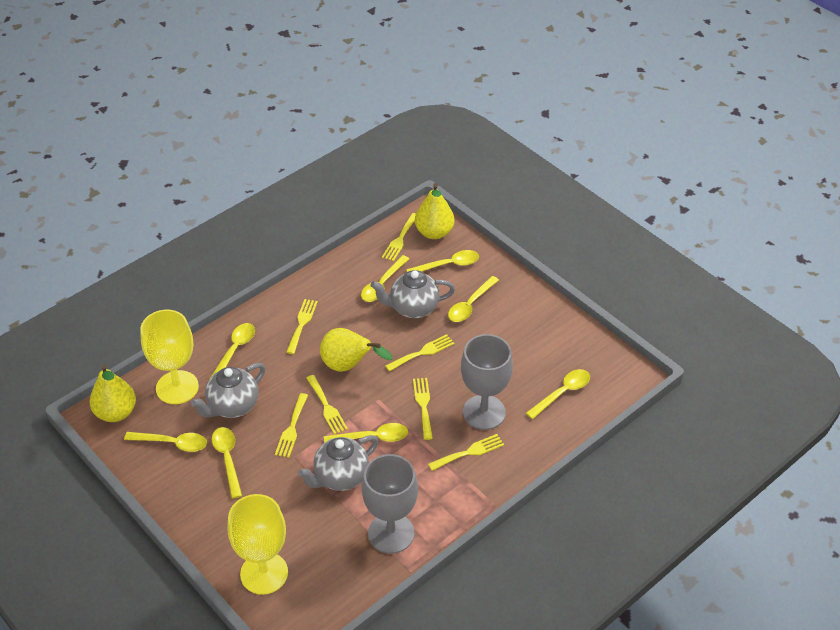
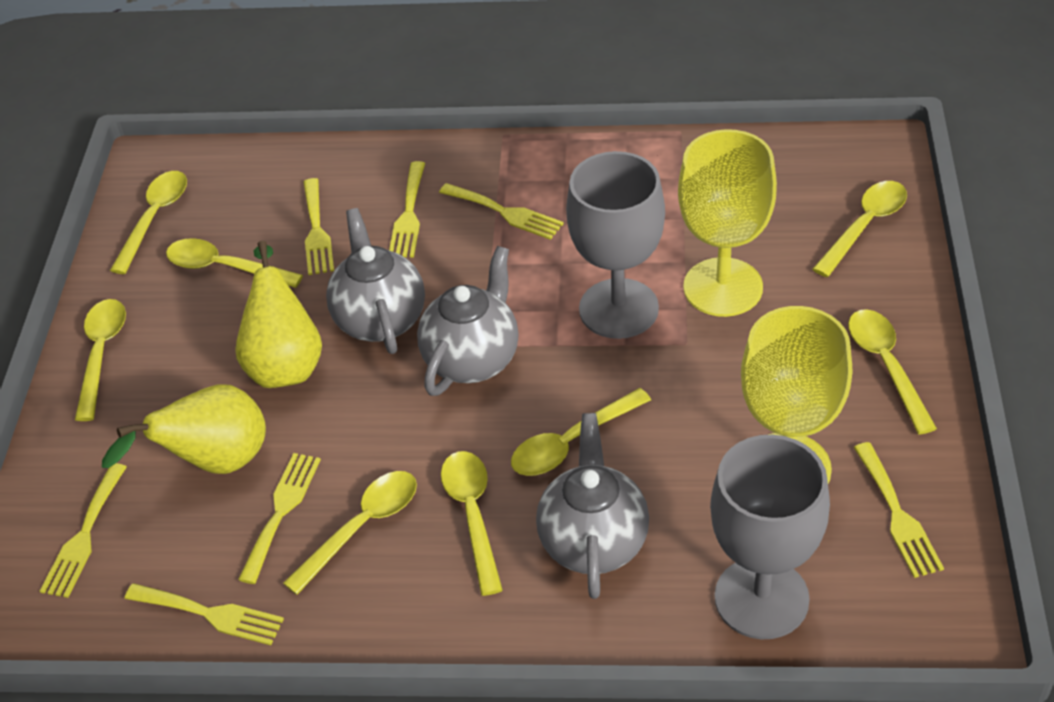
yellow pear: [89,364,136,422] [320,328,393,372] [415,183,455,239] = 3 -> [102,384,266,474] [235,241,322,388] = 2

